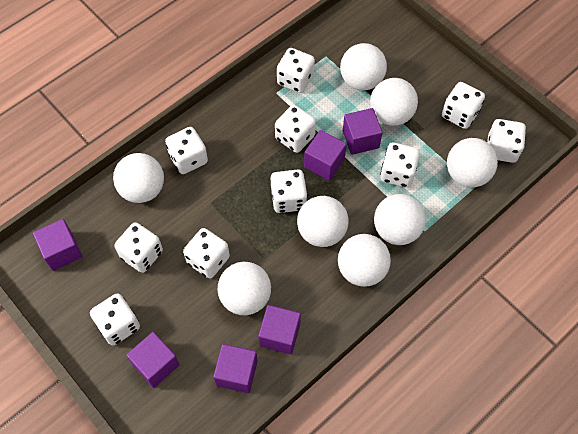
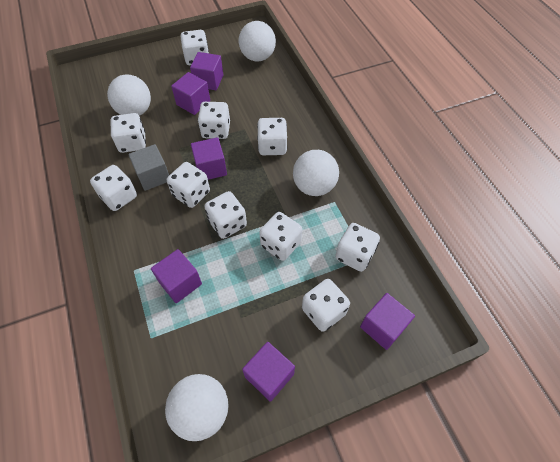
grey cube: none = 0 -> [128,144,169,191] = 1
white ball: [113,153,164,203] [218,262,271,315] [297,196,348,247] [338,234,391,287] [340,43,387,91] [370,78,418,126] [374,194,426,245] [447,138,498,188] = 8 -> [107,75,151,116] [165,374,229,441] [239,21,276,61] [293,150,339,196] = 4

